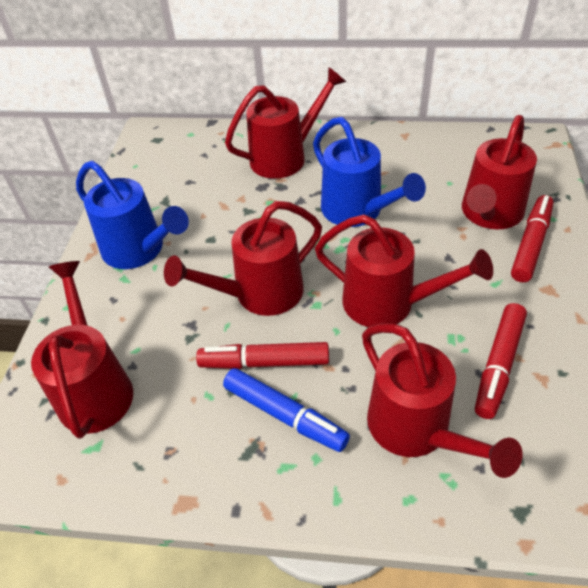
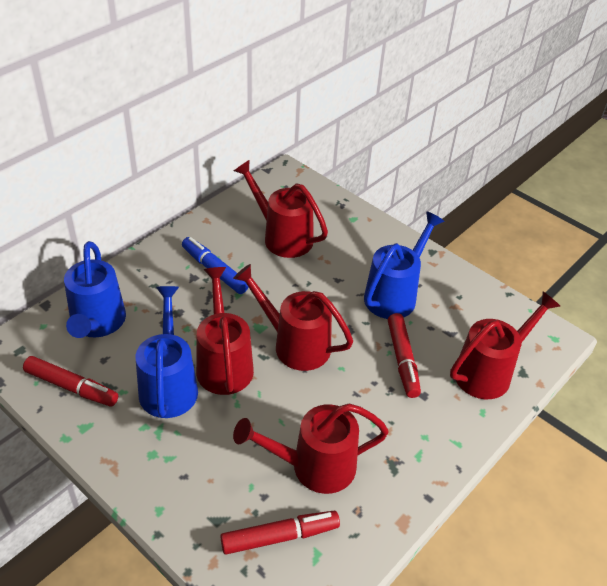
blue watering can: [76,161,189,269] [313,117,426,227] = 2 -> [64,241,126,338] [136,286,198,418] [364,211,445,319] = 3
red watering can: [31,261,133,439] [164,201,322,316] [225,67,346,179] [315,214,493,327] [362,323,523,478] [462,115,537,229] = 6 -> [196,267,254,395] [233,264,353,371] [233,404,389,494] [234,160,328,258] [450,291,560,399] = 5

